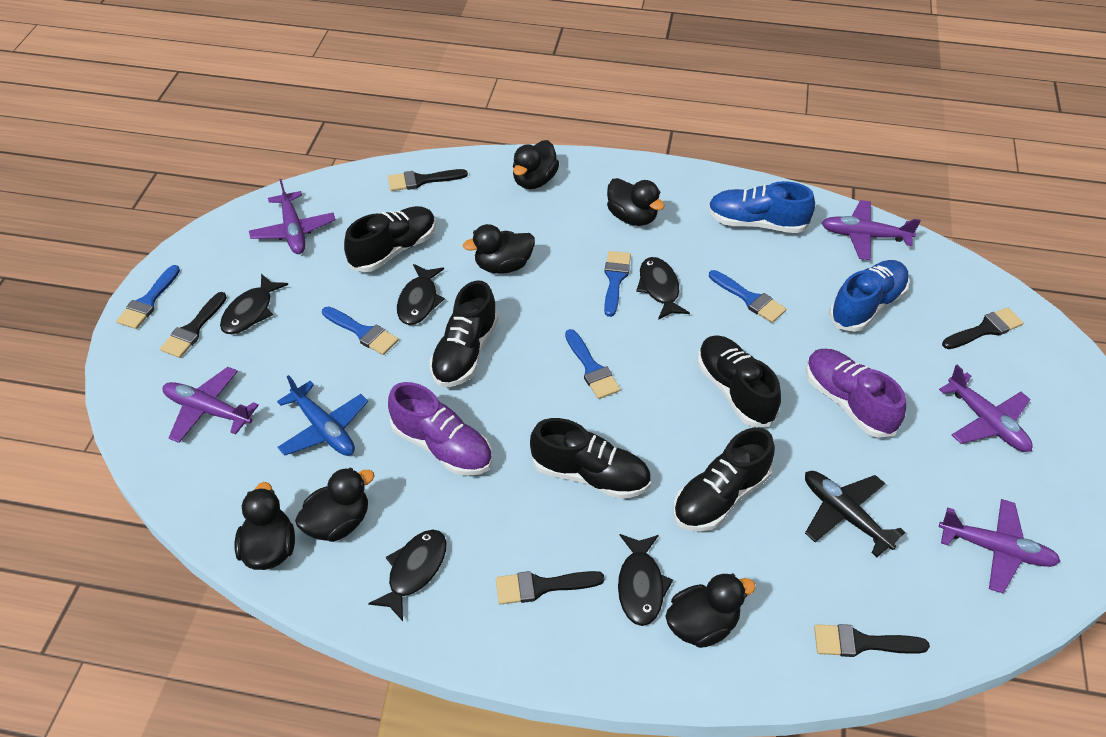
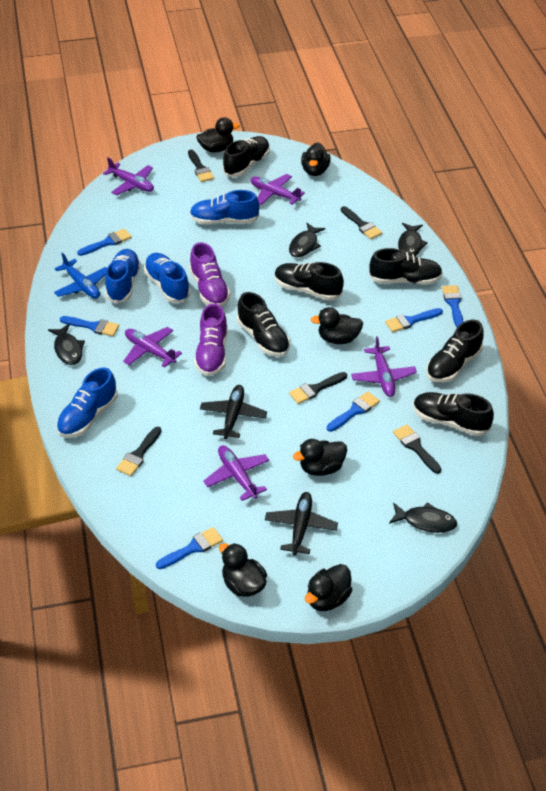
black fish: [220,274,288,334] [368,530,446,621] [397,264,445,325] [618,534,673,626] [636,257,690,320] = 5 -> [48,324,85,365] [289,223,326,257] [389,502,457,533] [398,223,428,256] = 4
black plane: [805,471,905,557] = 1 -> [200,385,267,439] [265,492,338,555] = 2
black shoe: [344,206,436,272] [430,280,498,387] [530,418,651,499] [673,427,775,531] [697,336,781,427] = 5 -> [223,136,270,177] [237,292,290,357] [275,262,344,300] [369,248,443,284] [413,392,494,436] [426,320,484,382] = 6
blue brush: [116,265,180,329] [322,307,399,355] [565,329,620,399] [604,251,631,317] [709,270,786,323] = 5 -> [60,316,119,336] [77,229,132,256] [156,527,223,569] [327,392,380,432] [385,308,443,332] [442,285,463,327] = 6
blue shoe: [708,181,815,233] [829,260,910,332] = 2 -> [57,367,118,438] [105,249,141,304] [144,253,191,303] [190,190,259,224] = 4

